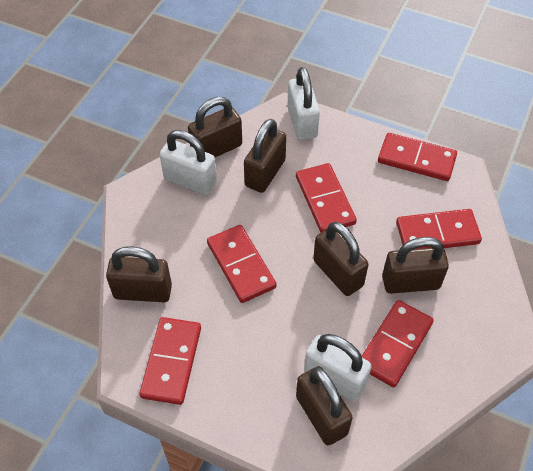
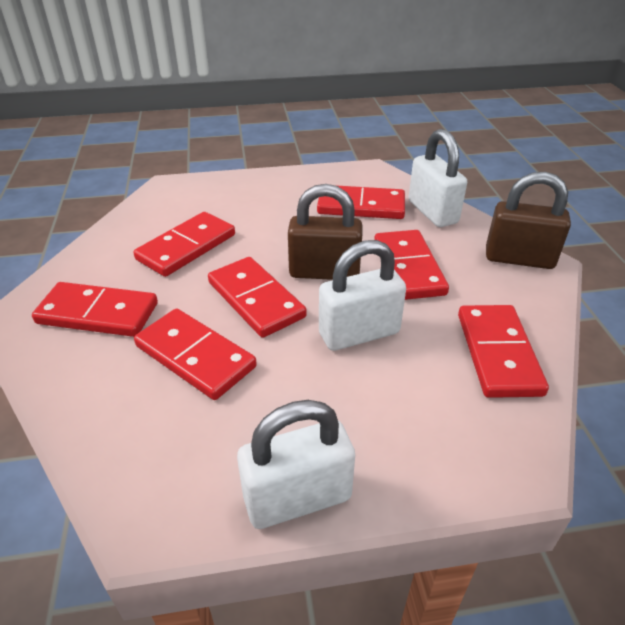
brown padlock: [106,246,172,302] [188,97,242,157] [244,119,286,193] [296,366,353,445] [313,222,369,296] [382,237,449,294] = 6 -> [288,184,362,280] [486,172,571,269] = 2
red domino: [139,317,201,405] [207,225,277,303] [296,163,357,232] [362,300,434,387] [378,133,457,181] [396,209,482,249] = 6 -> [32,282,158,337] [133,212,235,277] [134,309,257,400] [208,257,307,338] [317,185,405,219] [374,230,449,300] [458,305,549,398] = 7

